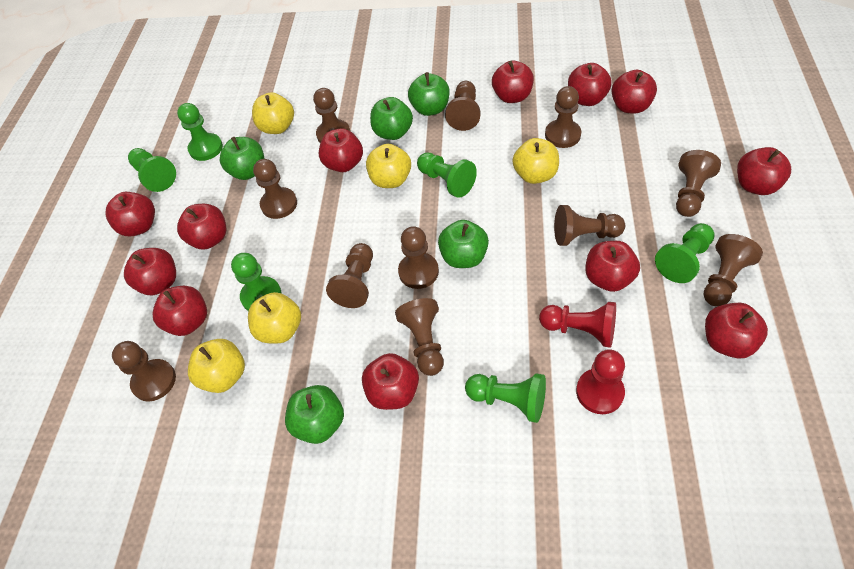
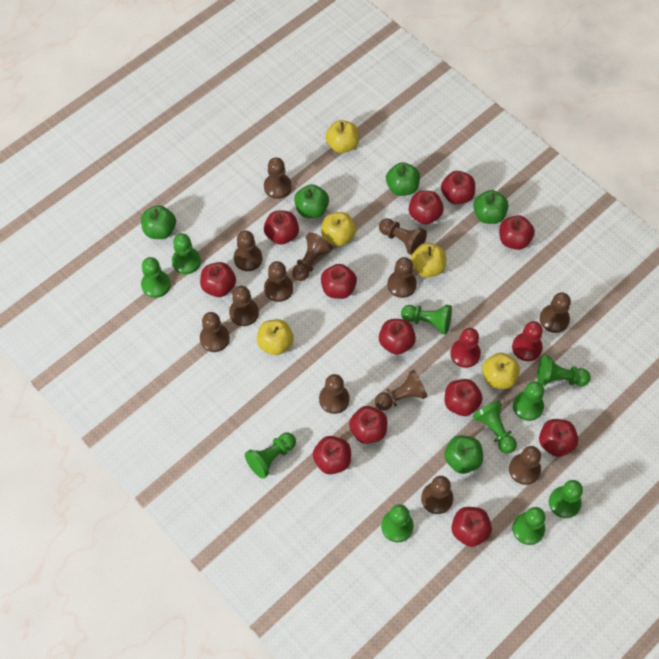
brown pawn: [112,341,176,402] [253,159,297,219] [313,88,350,143] [326,243,373,308] [395,298,444,376] [398,226,439,289] [445,81,480,131] [545,86,581,148] [554,205,625,246] [676,150,721,217] [704,234,763,307] = 11 -> [200,312,230,352] [229,286,259,326] [234,230,262,271] [264,158,292,199] [264,261,293,302] [292,232,333,281] [319,374,350,414] [375,370,428,411] [379,218,427,255] [387,257,417,298] [421,476,453,514] [509,446,541,485] [540,292,571,333] = 13
green pawn: [128,148,176,192] [177,103,223,161] [231,253,281,311] [417,152,477,198] [465,373,546,423] [655,223,715,283] = 6 -> [141,257,171,298] [172,233,201,274] [245,432,296,479] [381,504,414,542] [401,305,452,335] [473,400,517,453] [512,507,546,545] [513,381,544,421] [537,355,591,386] [549,480,583,518] = 10

